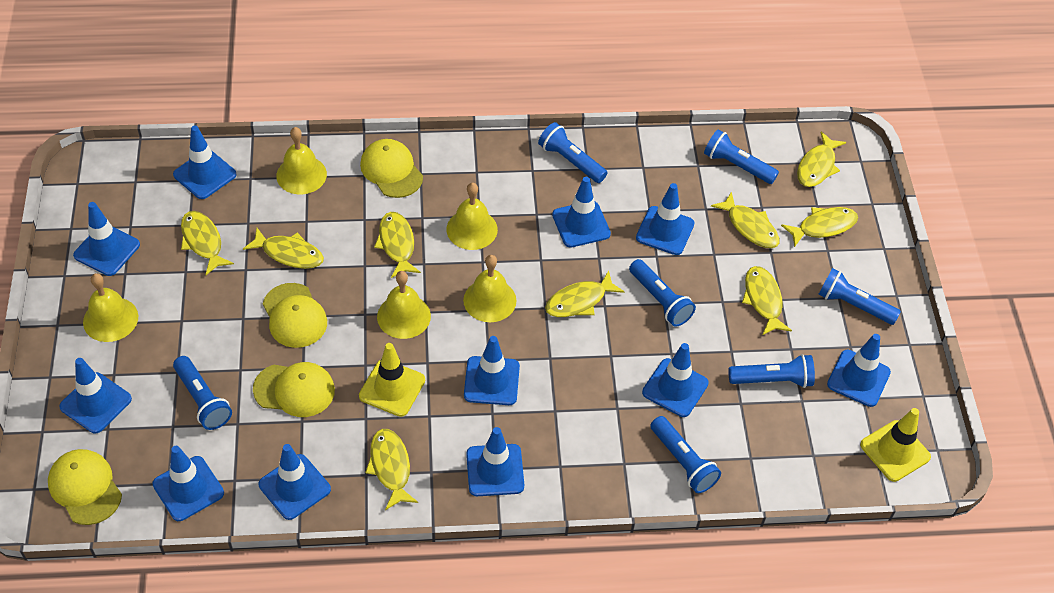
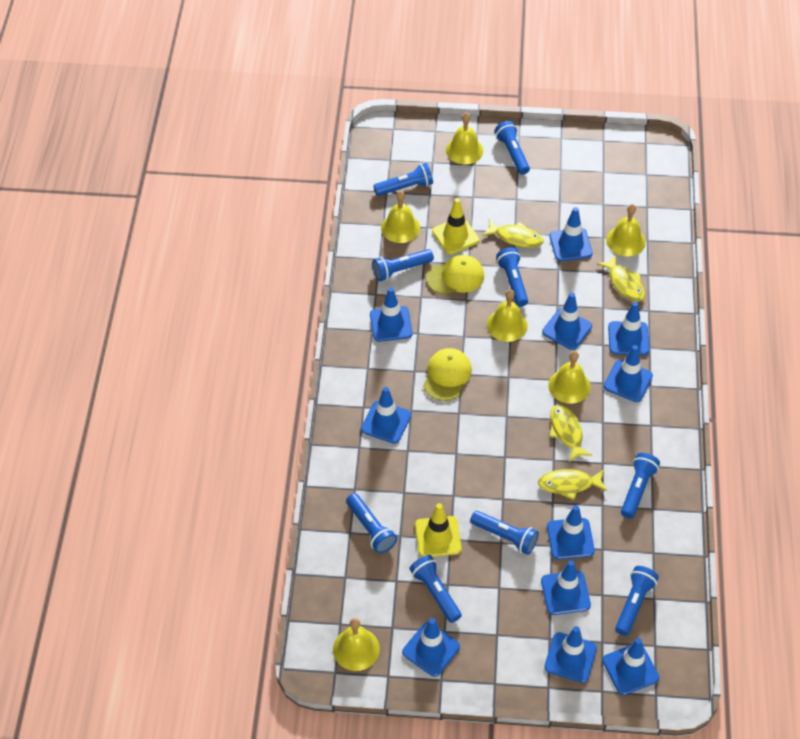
blue flashlight: [173,356,232,430] [538,122,607,183] [629,259,696,327] [650,416,721,493] [704,129,779,184] [729,354,815,388] [818,268,901,325] = 7 -> [346,493,397,553] [372,249,434,281] [373,163,433,196] [409,555,462,623] [470,511,539,555] [495,121,530,175] [496,247,528,307] [615,566,659,636] [621,453,660,518] = 9
yellow bell: [83,273,138,342] [276,127,327,195] [377,271,431,339] [446,183,498,250] [463,255,516,322] = 5 -> [333,618,380,671] [381,191,420,243] [446,113,483,165] [487,289,528,342] [548,351,590,404] [606,204,646,256] = 6
yellow cap: [48,449,122,525] [253,362,335,417] [263,283,327,348] [360,139,423,198] = 4 -> [423,348,472,401] [426,255,484,294] = 2
yellow fish: [181,211,234,275] [243,228,324,269] [365,429,418,510] [374,212,421,278] [545,270,625,317] [711,191,779,248] [742,266,792,335] [781,207,858,247] [797,132,846,187] = 9 -> [482,219,543,248] [538,469,607,500] [550,404,592,462] [597,255,645,302] = 4

